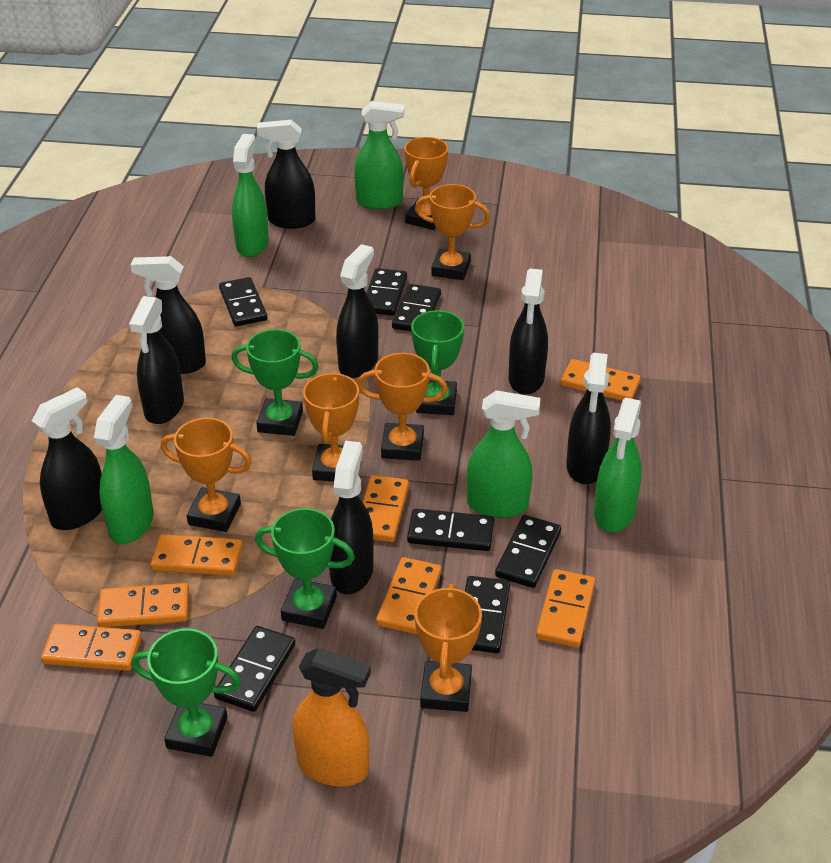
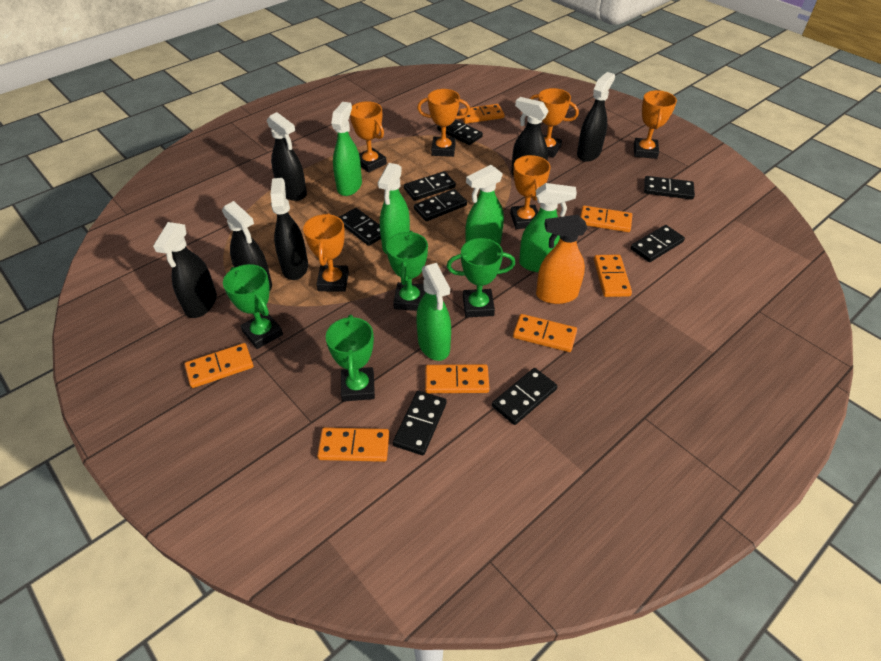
black domino: [214,626,295,712] [219,277,267,326] [366,268,407,316] [392,284,441,332] [407,509,494,551] [465,576,510,653] [495,515,561,588] = 7 -> [339,208,381,246] [393,391,447,455] [404,171,456,201] [414,189,467,221] [437,119,483,145] [492,368,557,425] [631,225,685,262] [644,176,695,200] = 8
black spray bottle: [32,387,102,530] [129,296,184,424] [131,256,206,374] [257,120,316,229] [329,441,374,594] [336,244,378,378] [508,269,548,395] [566,353,611,484] = 8 -> [153,222,217,318] [222,201,272,291] [267,112,307,201] [271,178,308,280] [511,97,549,176] [577,72,615,162] = 6

